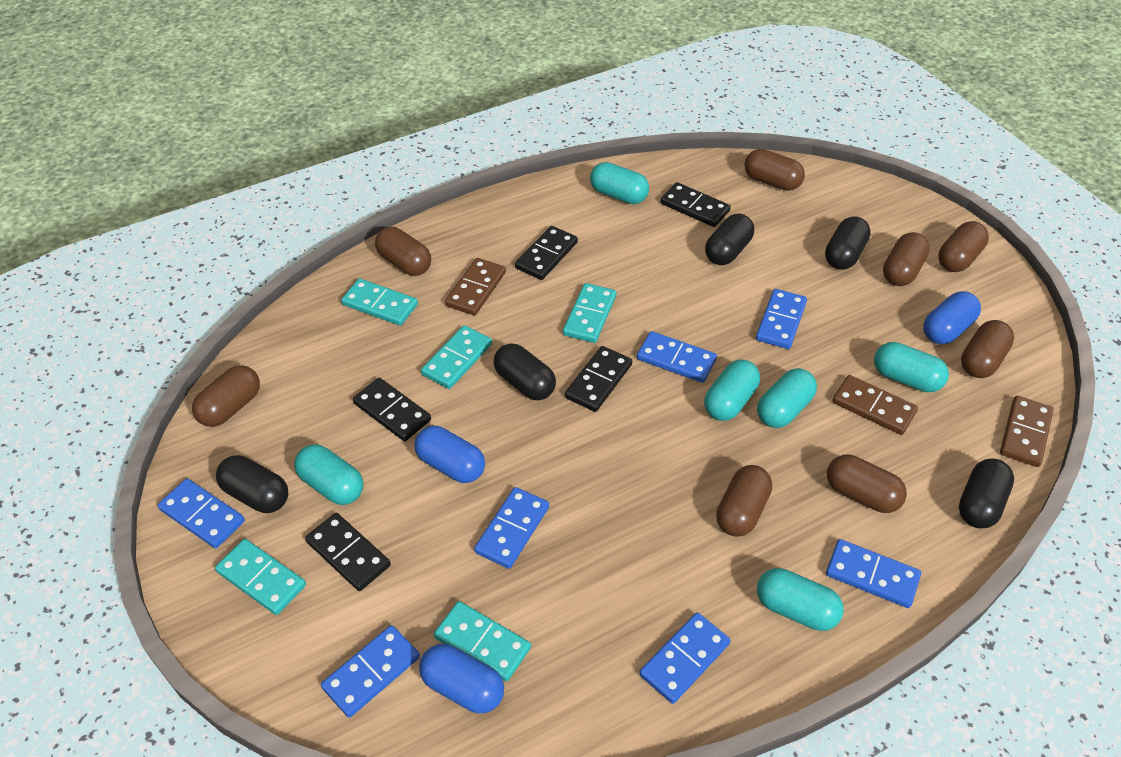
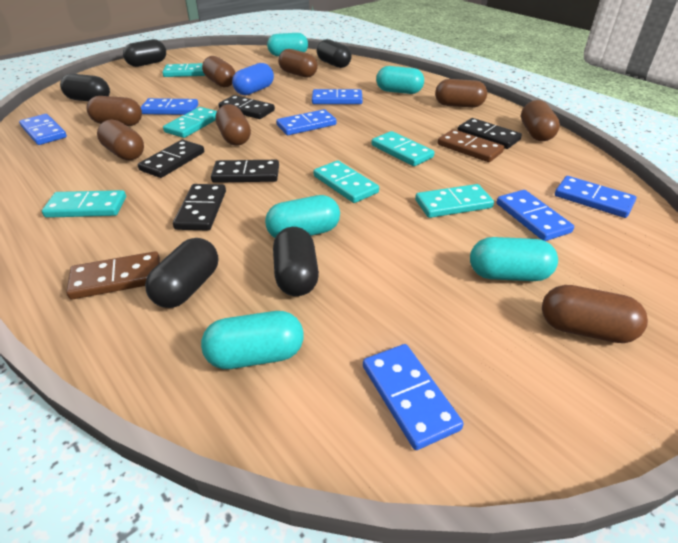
blue capsule: [414,426,485,483] [419,644,504,713] [923,291,981,344] = 3 -> [232,63,274,95] = 1
brown domino: [445,258,506,316] [833,375,918,435] [1000,396,1054,467] = 3 -> [66,251,160,300] [438,129,504,162] = 2
turquoise capsule: [294,444,363,505] [590,162,649,204] [704,359,760,421] [757,368,817,428] [757,568,844,631] [874,342,949,392] = 6 -> [201,311,304,369] [265,195,340,238] [267,33,308,56] [376,66,424,94] [470,237,558,281] = 5
turquoise domino: [215,539,306,615] [341,278,418,326] [421,325,492,389] [434,601,531,681] [563,283,616,343] = 5 -> [42,190,126,218] [162,63,205,77] [163,107,217,138] [314,161,379,203] [371,131,435,166] [415,184,494,218] = 6

